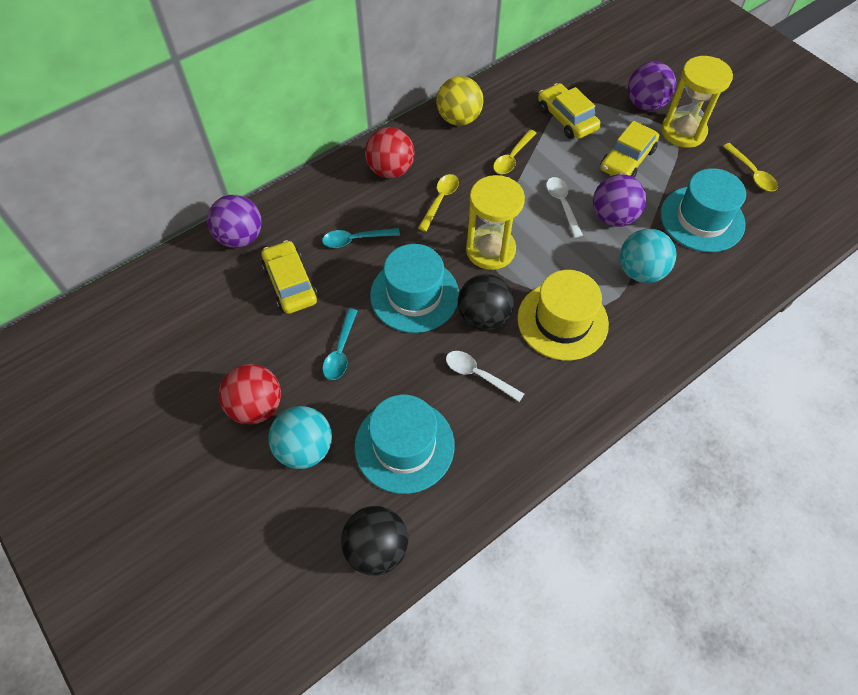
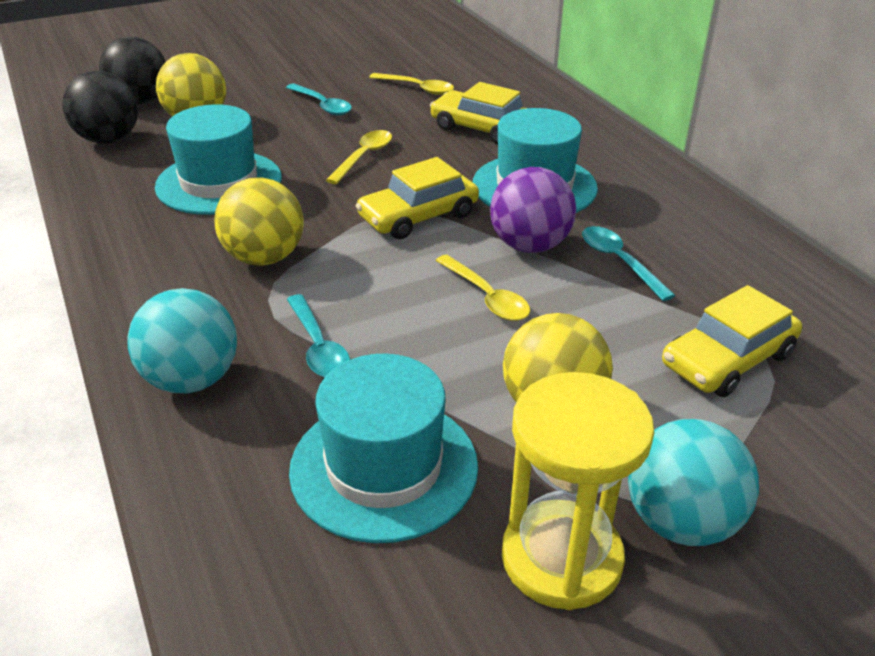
purple ball: [207,195,262,248] [593,174,646,227] [628,62,676,111] = 3 -> [490,167,576,253] = 1
red ball: [219,364,281,425] [365,127,414,178] = 2 -> none = 0
turquoise spoon: [322,228,400,248] [323,309,357,380] = 2 -> [286,84,352,116] [287,294,350,377] [582,226,676,301] = 3
white spoon: [446,351,524,402] [546,177,583,238] = 2 -> none = 0
yellow ball: [436,76,483,126] = 1 -> [156,53,226,116] [214,177,304,266] [503,313,613,402] = 3
yellow hat: [517,270,609,361] = 1 -> none = 0
yellow hourglass: [466,175,525,270] [661,56,733,148] = 2 -> [502,372,654,610] = 1

